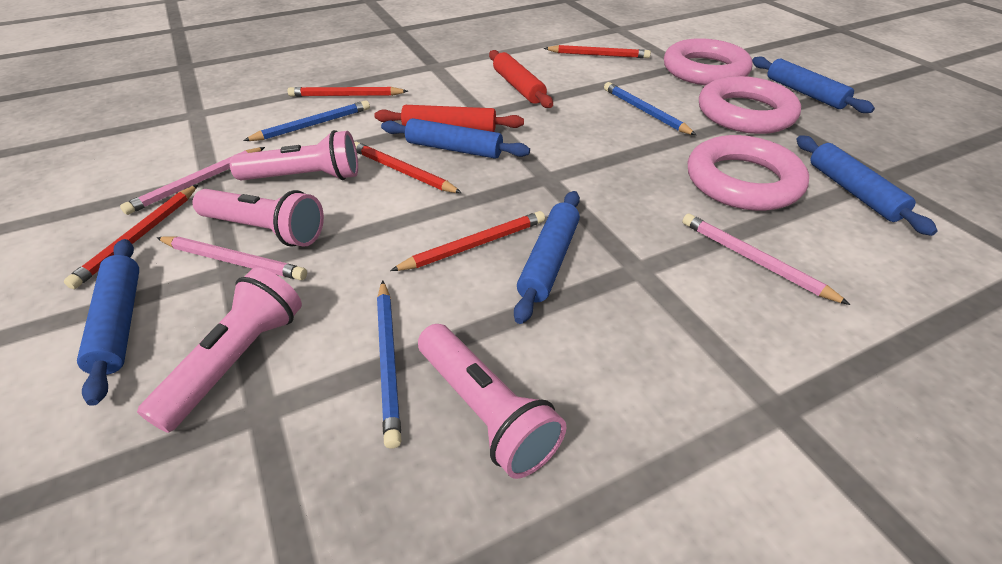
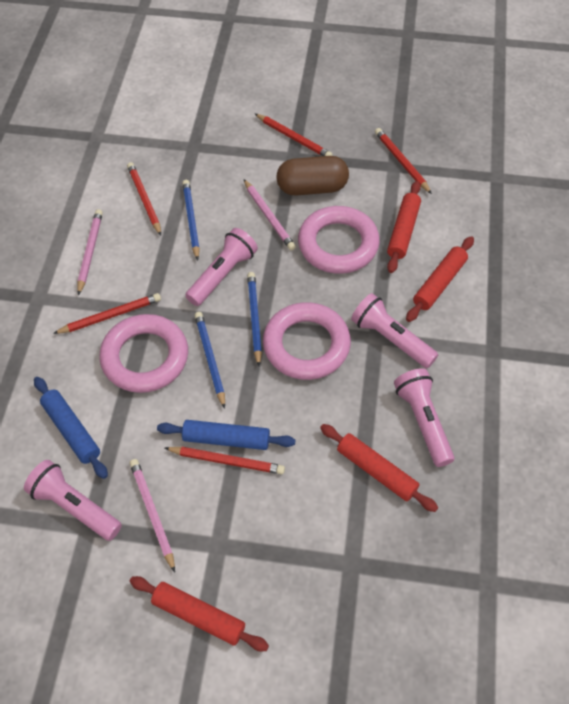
blue rolling pin: [77,239,139,406] [381,118,530,159] [514,191,580,324] [752,57,875,113] [796,136,938,236] = 5 -> [34,377,108,479] [157,420,295,450] = 2
brown capsule: none = 0 -> [276,156,349,196] = 1
red rolling pin: [374,105,524,132] [489,50,553,108] = 2 -> [130,576,269,651] [320,424,438,512] [387,181,421,273] [406,236,474,322] = 4

